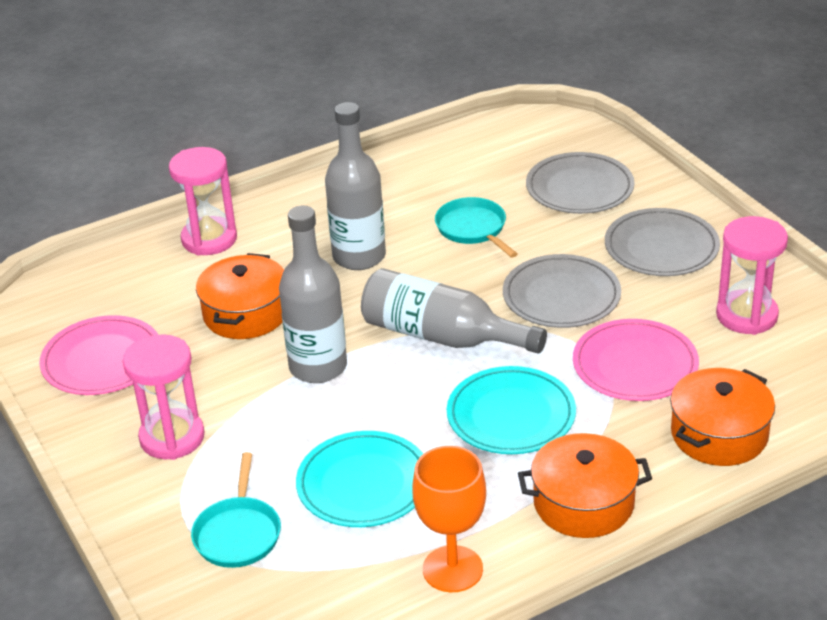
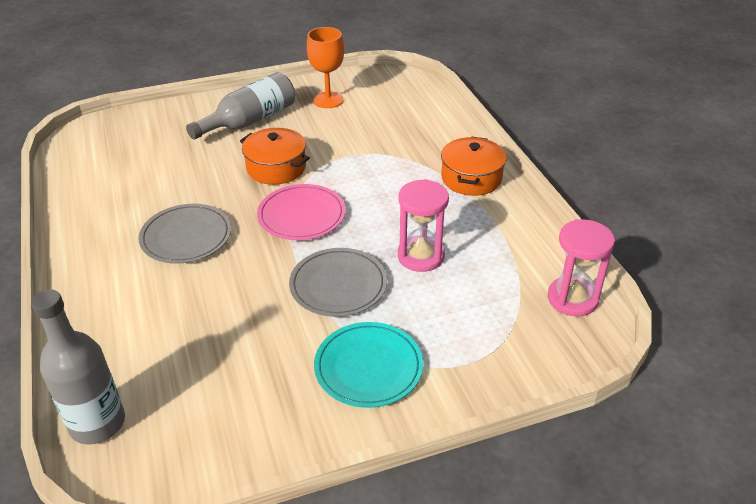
grey bottle: [279,206,347,383] [325,102,386,270] [361,268,547,354] = 3 -> [31,289,125,445] [186,72,295,140] = 2
grey plate: [503,254,621,328] [526,152,634,214] [605,208,720,276] = 3 -> [138,204,231,264] [289,248,387,317] = 2
orange pot: [196,253,284,339] [518,433,652,538] [670,368,775,466] = 3 -> [240,128,310,185] [441,137,507,196] = 2
pink hourglass: [123,334,205,460] [169,147,237,255] [716,216,788,335] = 3 -> [398,179,449,272] [548,219,615,317] = 2
pink plate: [39,315,158,395] [573,319,699,401] = 2 -> [257,184,346,240] = 1
turquoise pan: [191,452,281,568] [435,197,517,258] = 2 -> none = 0
turquoise plate: [296,431,423,527] [447,366,576,454] = 2 -> [314,322,423,408] = 1

